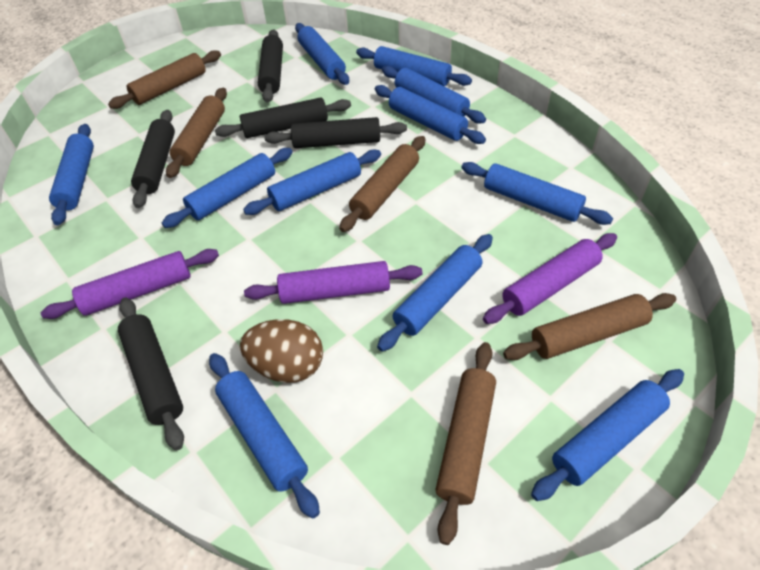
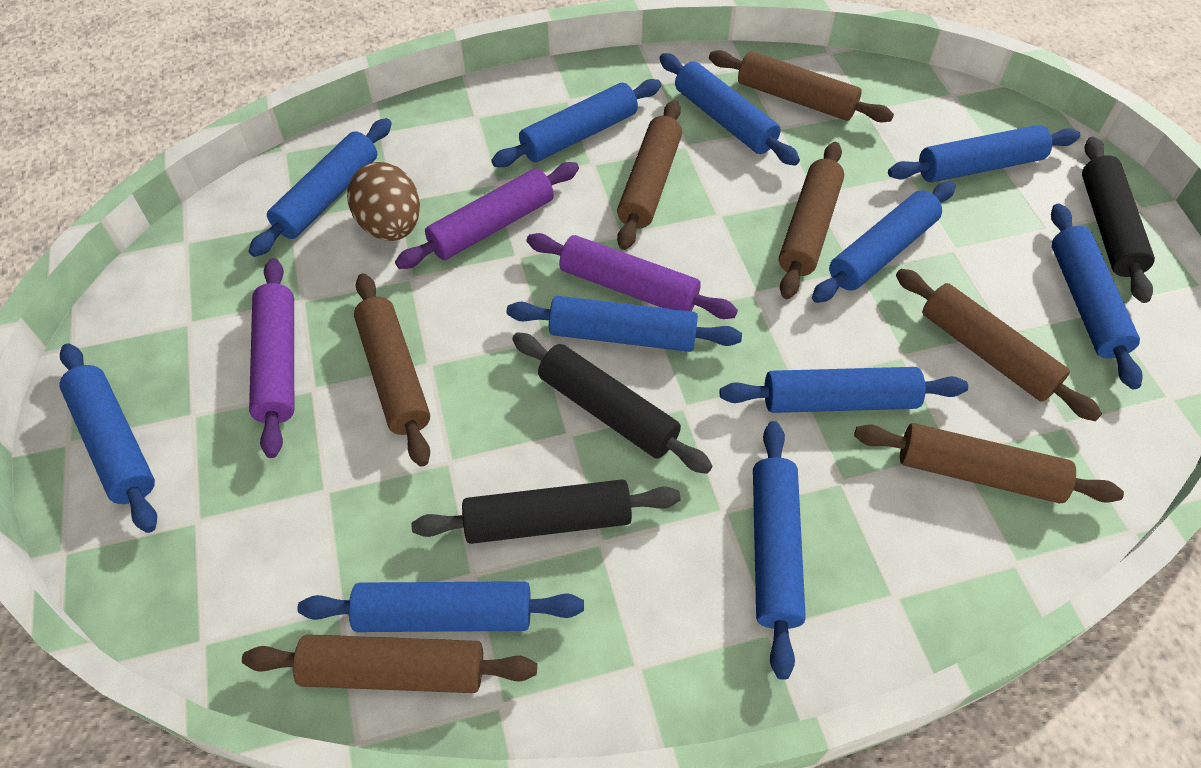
black rolling pin: [118,298,184,450] [131,110,175,208] [215,97,351,138] [258,29,283,103] [264,117,407,148] = 5 -> [412,479,680,544] [512,332,712,474] [1082,137,1155,303] = 3
brown rolling pin: [108,50,221,109] [166,88,227,178] [339,136,425,232] [435,342,496,545] [503,293,676,360] = 5 -> [242,634,537,693] [354,273,430,467] [617,100,682,250] [709,50,894,123] [779,142,844,299] [854,423,1124,504] [896,269,1102,421] = 7

